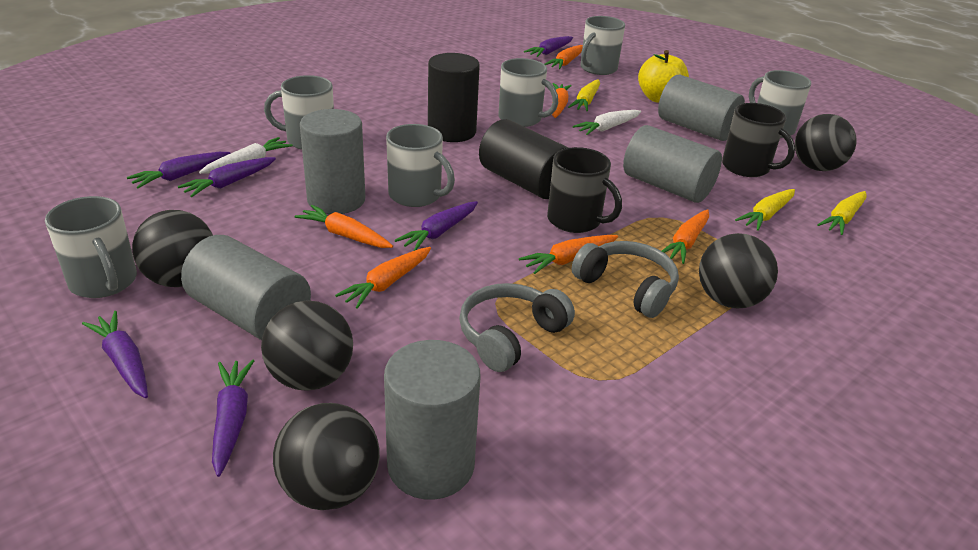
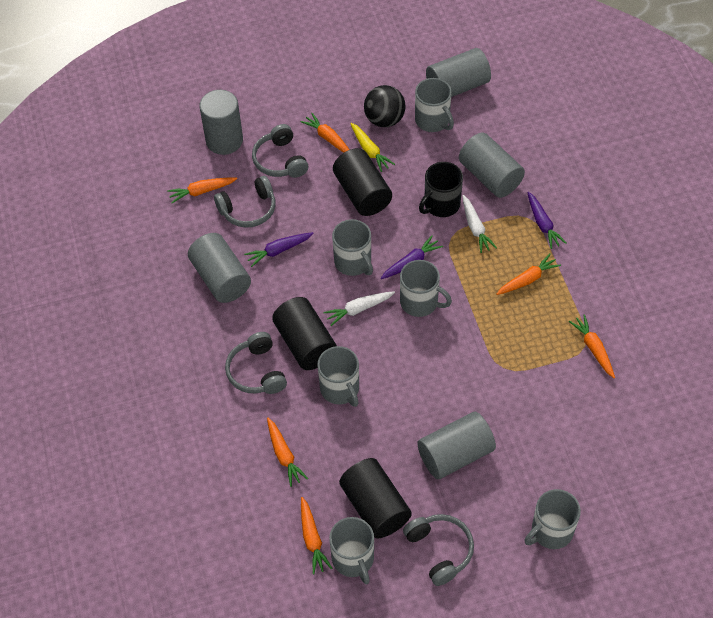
black ball: [132,210,213,287] [261,300,353,391] [273,403,380,510] [699,233,778,309] [795,114,857,171] = 5 -> [364,85,406,127] = 1
black cylinder: [428,53,480,142] [479,119,568,199] = 2 -> [272,297,337,370] [333,148,392,216] [339,458,412,538] = 3
black mug: [547,147,622,233] [722,103,795,177] = 2 -> [419,162,463,217] = 1
grey headphones: [459,283,575,372] [572,241,679,318] = 2 -> [214,176,276,228] [225,332,287,394] [252,124,308,178] [403,514,474,586] = 4
purple carrot: [82,311,148,398] [127,152,230,188] [178,157,276,197] [212,359,254,477] [395,201,478,251] [524,36,573,57] = 6 -> [244,232,314,267] [380,236,443,279] [527,192,567,249] = 3
yellow apple: [638,50,689,103] = 1 -> none = 0
yellow carrot: [568,79,600,112] [735,189,795,231] [817,191,867,235] = 3 -> [350,123,395,172] = 1

